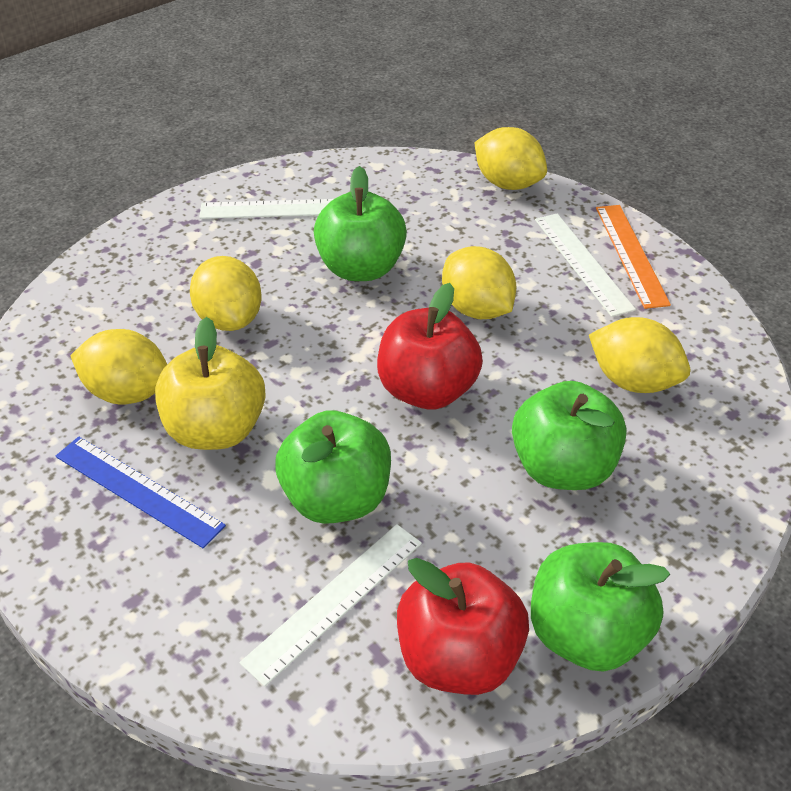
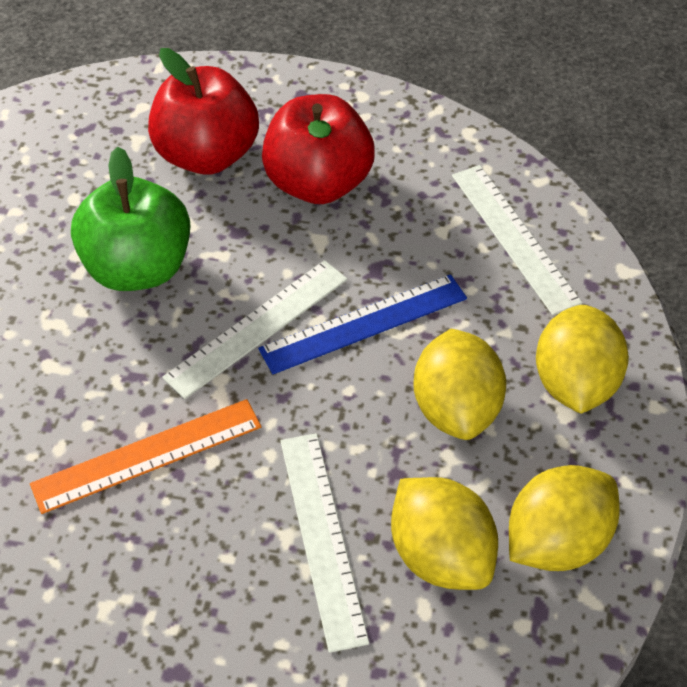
green apple: [275,410,391,524] [314,166,407,281] [512,381,626,490] [531,542,670,672] = 4 -> [71,147,190,291] = 1
yellow apple: [155,317,266,450] = 1 -> none = 0
yellow lemon: [70,329,167,404] [190,256,262,331] [442,246,516,319] [474,127,547,190] [589,317,690,393] = 5 -> [391,477,498,590] [414,329,506,440] [509,465,620,571] [536,305,629,414] = 4

